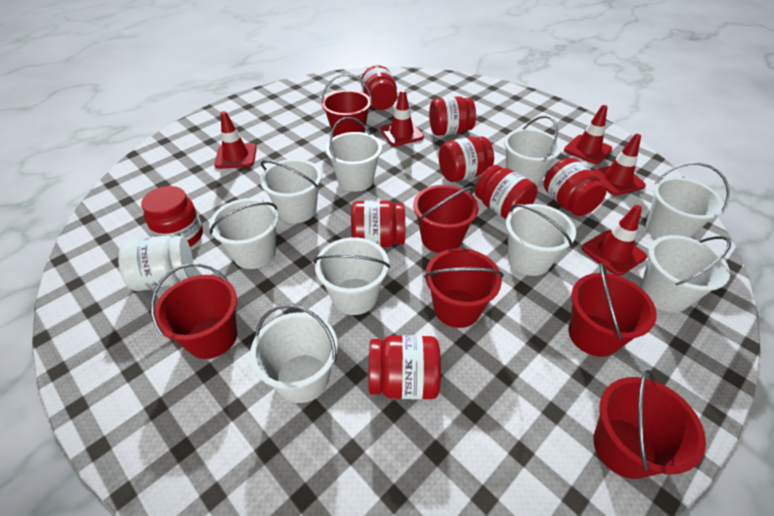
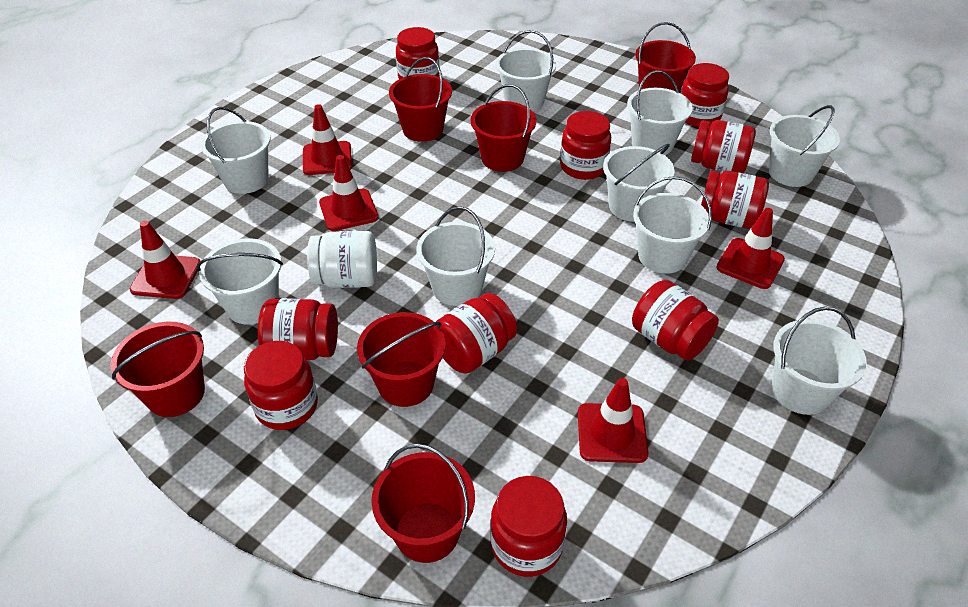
red jar: [141,186,203,247] [351,200,405,247] [361,65,397,110] [368,335,441,400] [429,96,476,136] [438,137,494,182] [475,165,538,219] [544,158,607,216] = 8 -> [244,341,318,430] [258,298,338,360] [396,27,439,79] [436,293,517,374] [490,476,567,577] [560,111,611,180] [632,280,719,361] [681,63,729,127] [691,120,756,173] [701,170,769,229] = 10

